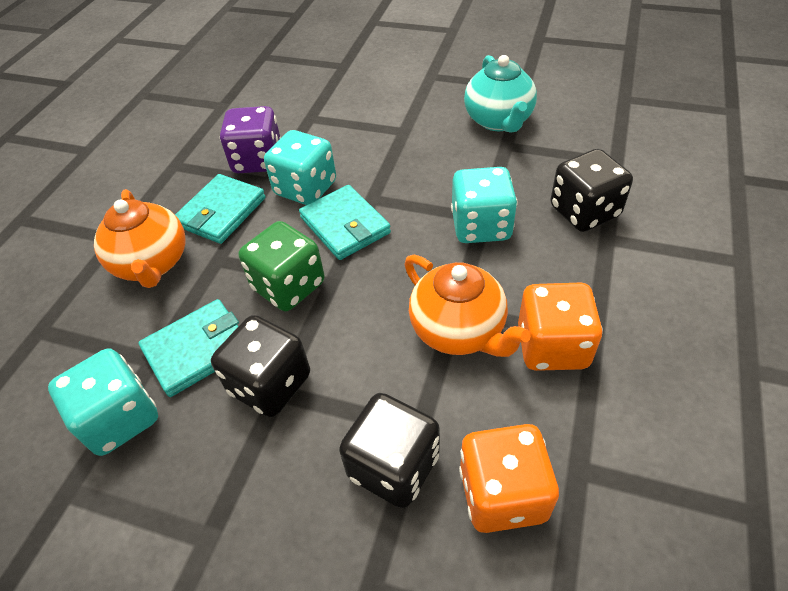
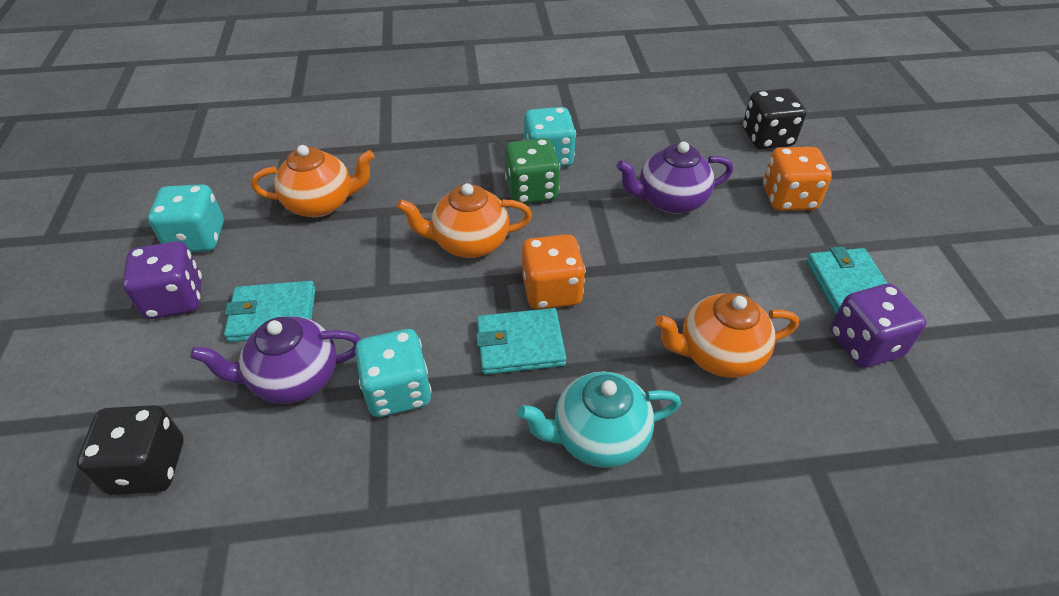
black dice: [211,315,310,417] [339,393,440,508] [550,149,633,232] = 3 -> [76,405,184,495] [743,88,806,149] = 2
orange teapot: [94,189,186,288] [404,255,531,357] = 2 -> [251,145,374,218] [397,183,532,258] [655,293,799,378] = 3
purple dice: [220,106,281,173] = 1 -> [122,241,202,319] [830,284,927,368] = 2
purple teapot: none = 0 -> [190,316,361,404] [616,142,733,214] = 2

